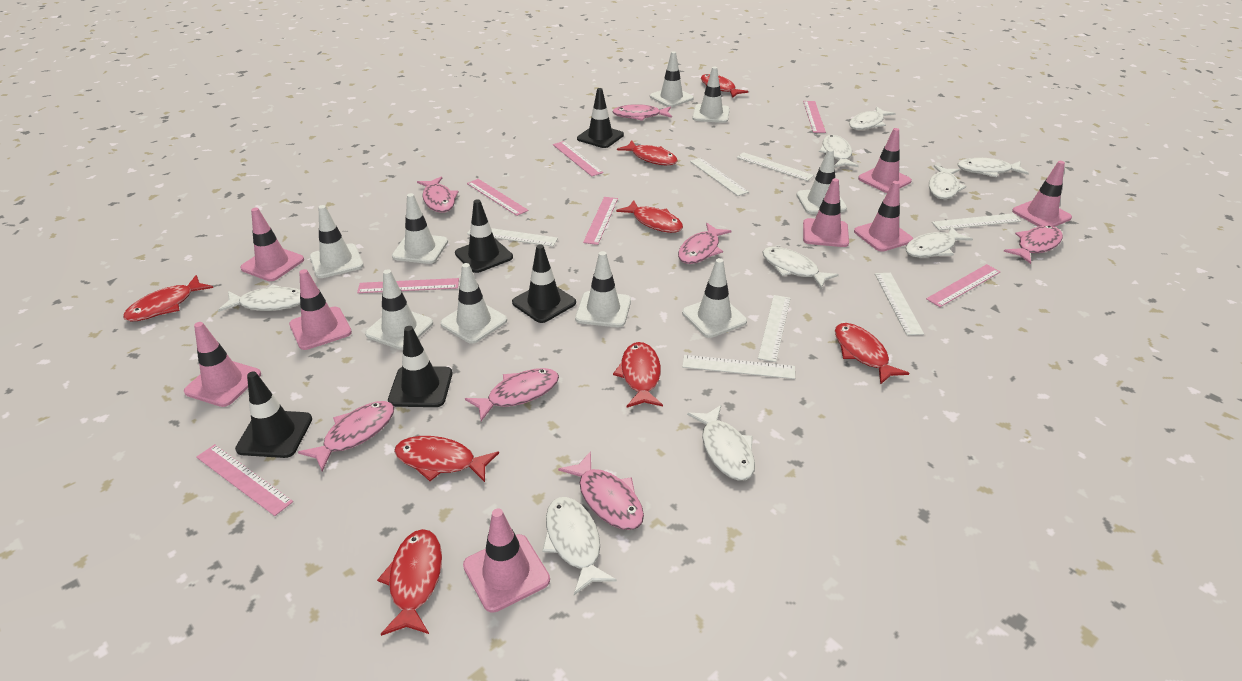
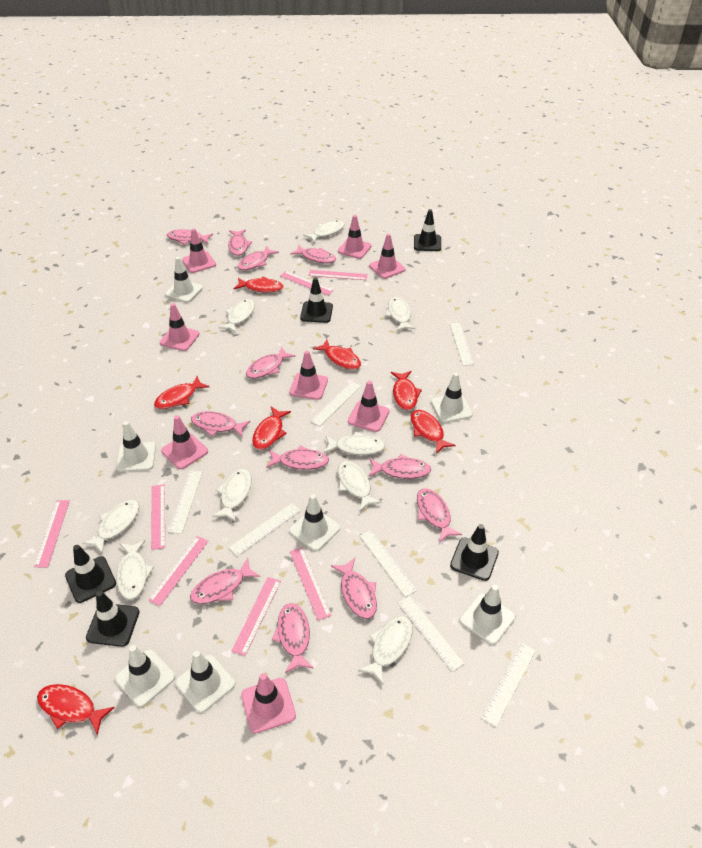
pink fish: [298,401,394,471] [417,176,459,213] [465,368,559,421] [558,451,644,530] [612,104,672,121] [678,223,732,264] [1003,226,1063,264] = 7 -> [167,229,213,245] [190,558,261,604] [191,411,250,438] [228,229,252,256] [238,246,279,271] [246,347,295,379] [266,445,329,470] [272,603,314,673] [290,245,336,264] [331,558,377,619] [368,454,431,479] [417,488,462,543] = 12
red fish: [123,275,213,321] [377,529,442,636] [394,436,499,482] [613,342,663,408] [616,200,683,233] [617,140,678,165] [701,74,748,98] [835,323,909,385] = 8 -> [37,684,115,735] [154,376,209,409] [234,277,284,293] [252,407,291,450] [313,340,361,370] [391,371,422,410] [411,410,456,454] = 7
white traffic cone: [310,205,364,278] [365,269,433,350] [392,193,448,264] [441,263,507,344] [575,251,631,327] [650,51,694,107] [682,258,747,338] [693,67,730,123] [796,149,847,214] = 9 -> [115,645,175,707] [116,421,156,472] [165,257,203,303] [176,651,235,713] [289,494,340,551] [431,373,473,423] [460,585,515,645] = 7

